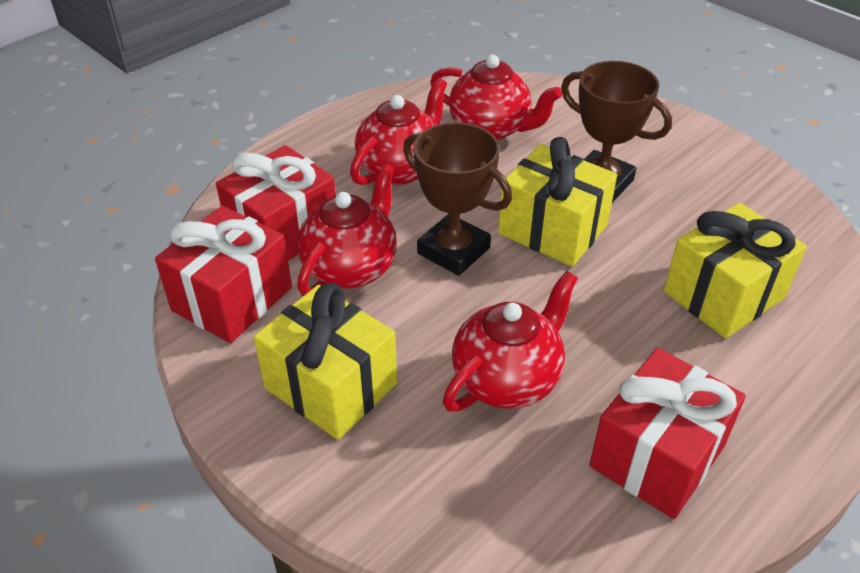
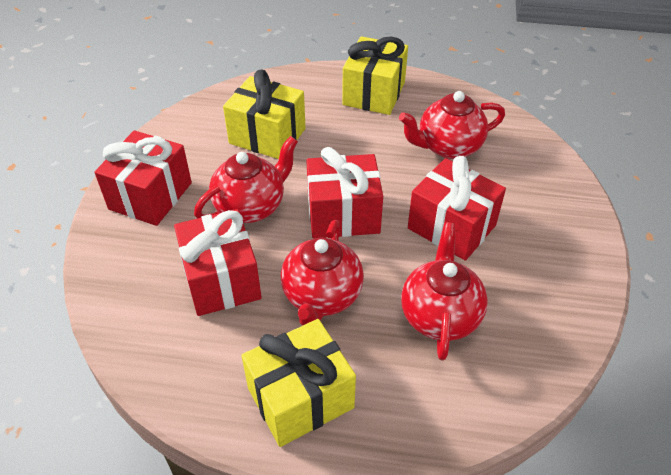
brown trophy: [403,122,512,276] [561,61,672,203] = 2 -> none = 0
red gift: [155,206,292,343] [216,145,336,261] [589,348,746,519] = 3 -> [94,130,192,226] [174,209,262,316] [306,147,383,238] [408,156,506,261] = 4

